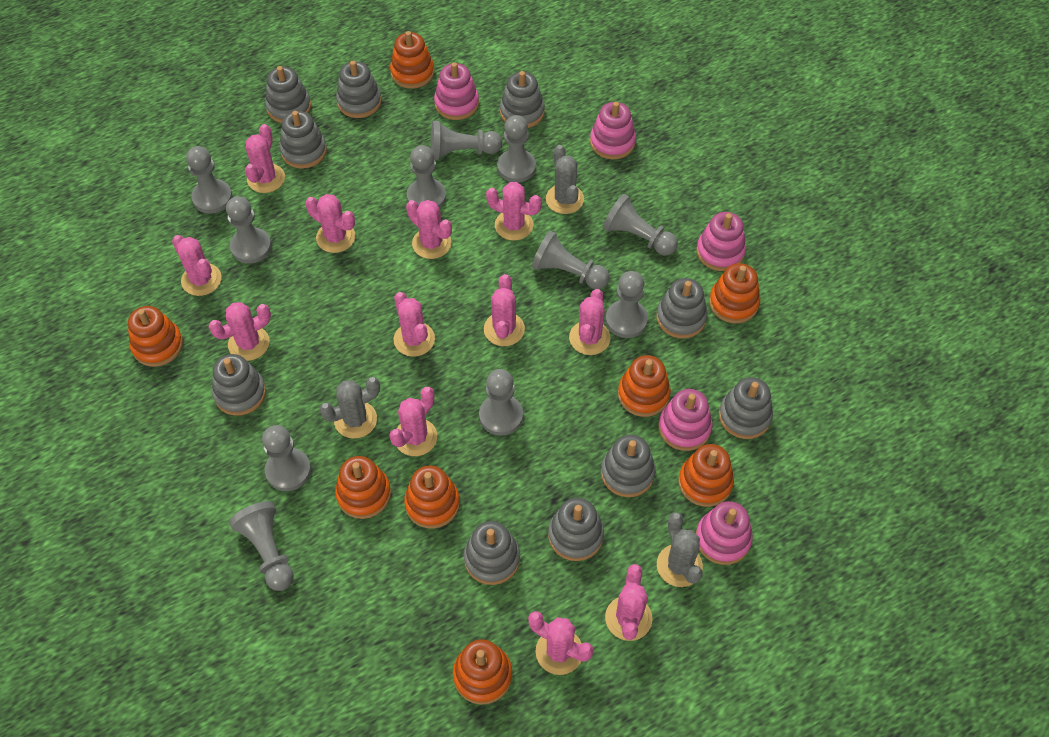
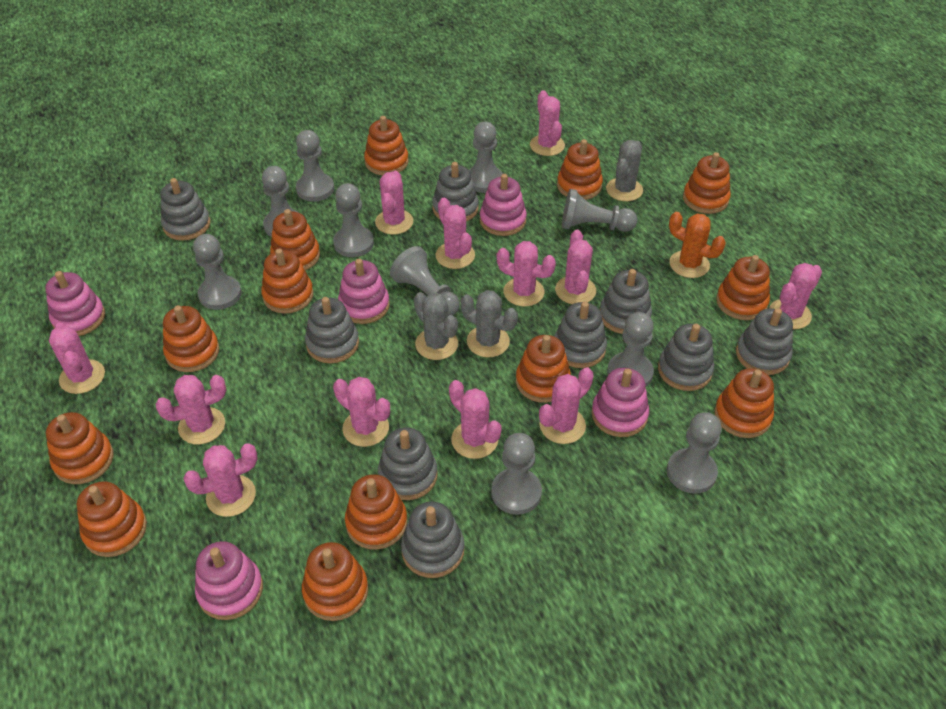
grey pawn: [186,146,232,214] [226,196,271,264] [229,501,294,591] [262,425,311,491] [407,145,446,208] [431,121,502,160] [479,369,523,436] [497,115,536,183] [532,231,610,289] [603,194,678,256] [606,271,648,338] = 11 -> [193,234,242,310] [262,166,299,237] [296,130,334,202] [333,183,374,257] [390,246,460,316] [469,122,503,193] [491,433,542,515] [562,189,637,232] [607,312,654,387] [667,412,722,494] = 10
grey stacking toy: [212,354,266,416] [265,66,311,123] [280,111,327,169] [336,61,382,118] [464,521,520,585] [500,71,545,128] [548,498,604,561] [601,435,656,497] [656,278,708,338] [719,377,773,439] = 10 -> [161,178,211,241] [305,297,359,363] [378,427,438,500] [401,501,464,578] [432,162,479,221] [554,301,607,368] [600,269,652,334] [658,324,714,391] [736,308,793,375] = 9
orange cactus: none = 0 -> [669,212,726,278] = 1
orange stacking toy: [128,306,183,367] [335,456,391,519] [390,31,434,89] [404,466,460,529] [453,639,512,705] [618,355,671,417] [678,444,734,507] [709,263,760,323] = 8 -> [46,412,114,484] [77,481,147,557] [163,305,219,372] [261,248,313,314] [270,209,320,270] [302,542,368,621] [345,474,407,550] [364,116,409,175] [516,335,571,403] [557,139,603,200] [683,152,731,214] [714,368,774,438] [716,255,770,320] = 13

